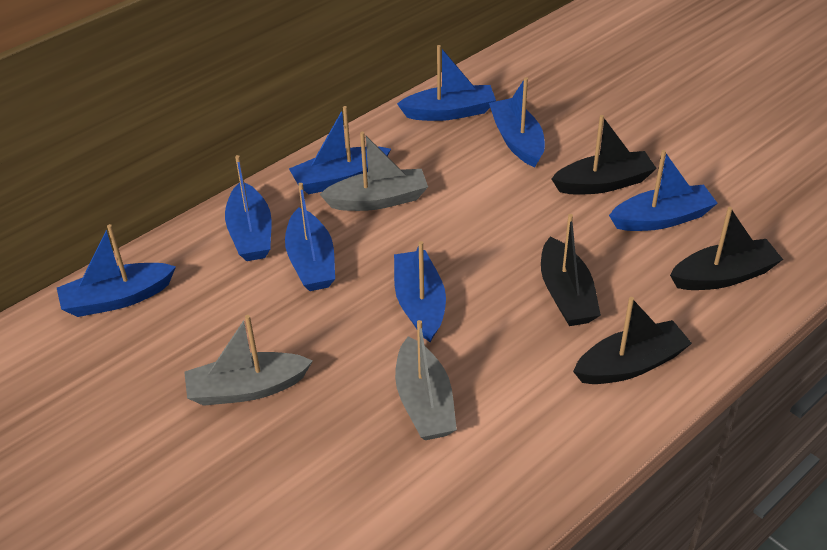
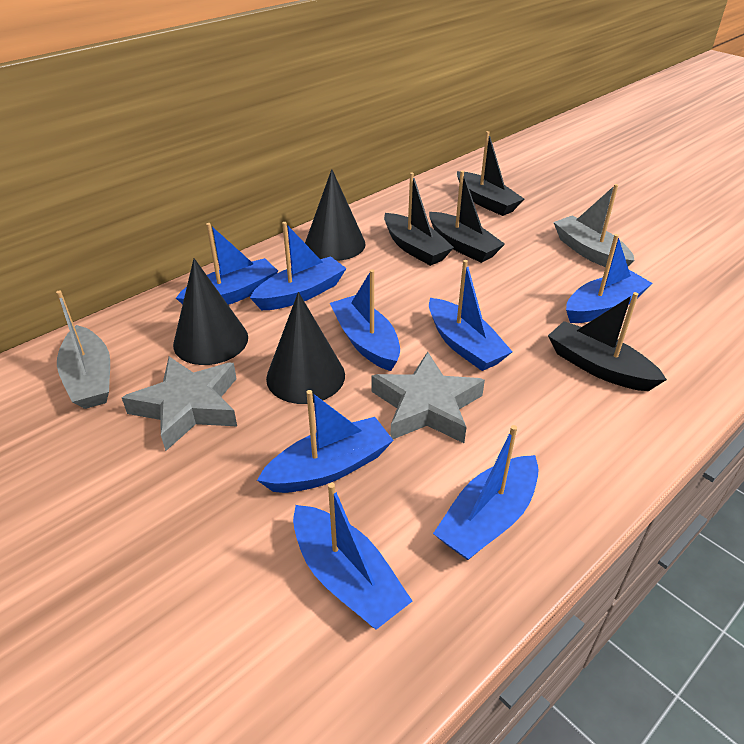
black cone: none = 0 -> [173,258,248,365] [266,292,345,404] [305,169,366,261] = 3
grey boat: [184,315,313,406] [320,132,428,211] [395,320,457,440] = 3 -> [56,290,110,409] [553,184,635,267] = 2
grey star: none = 0 -> [122,356,237,451] [372,352,485,443] = 2

